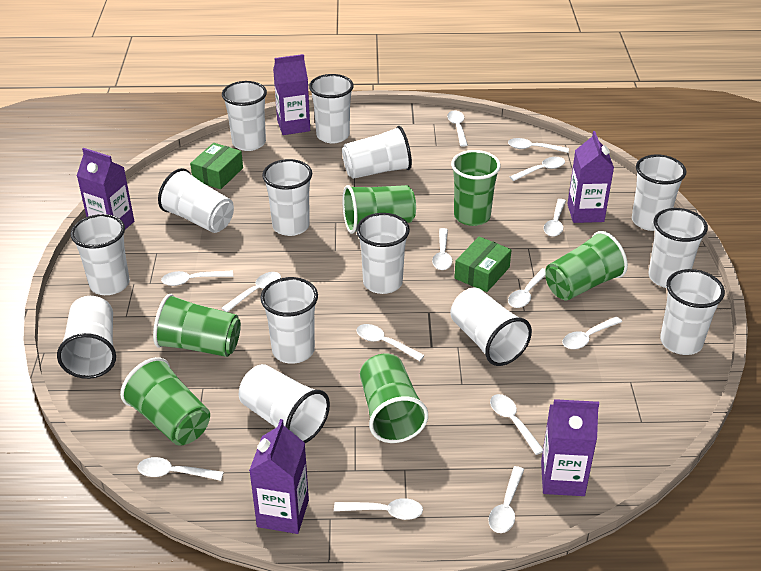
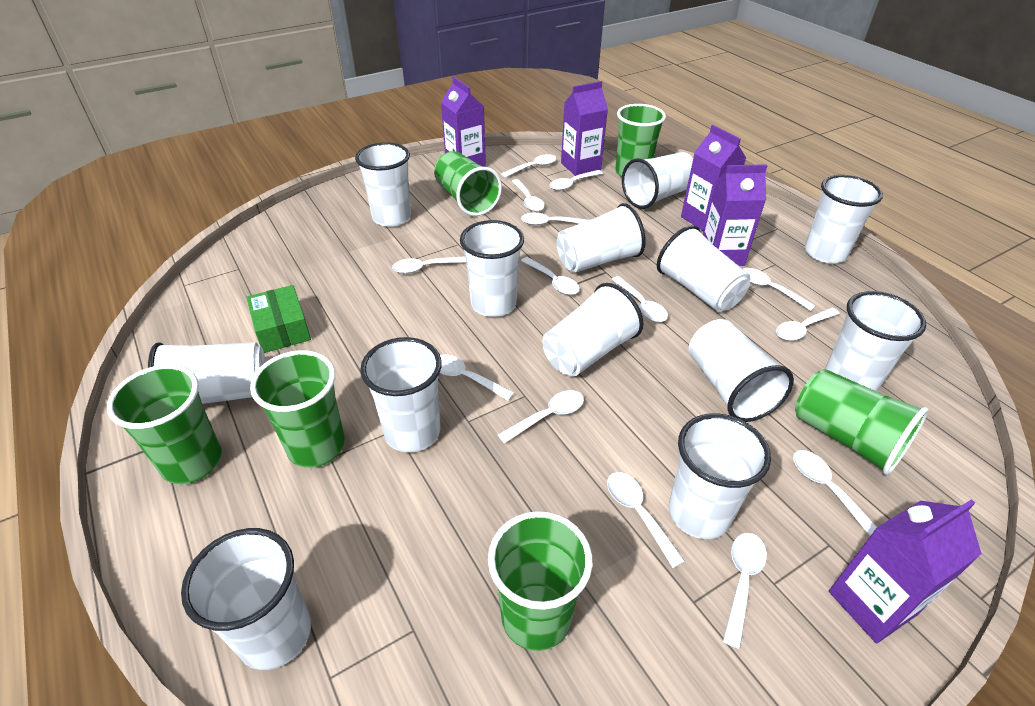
green box: [190,143,243,189] [454,236,511,292] = 2 -> [247,285,311,353] = 1
white cup: [57,296,116,379] [71,214,130,295] [158,168,234,233] [222,81,267,151] [239,364,330,443] [260,277,318,364] [262,159,312,236] [309,74,354,143] [342,126,412,179] [356,213,410,294] [450,288,532,366] [632,154,686,231] [648,208,708,288] [660,269,725,355] = 14 -> [148,342,266,404] [181,528,311,670] [355,142,411,227] [360,337,442,453] [460,220,524,317] [543,283,643,376] [556,203,646,273] [622,152,693,209] [657,225,750,312] [669,413,771,539] [689,319,794,422] [805,175,883,264] [825,291,926,392] = 13

